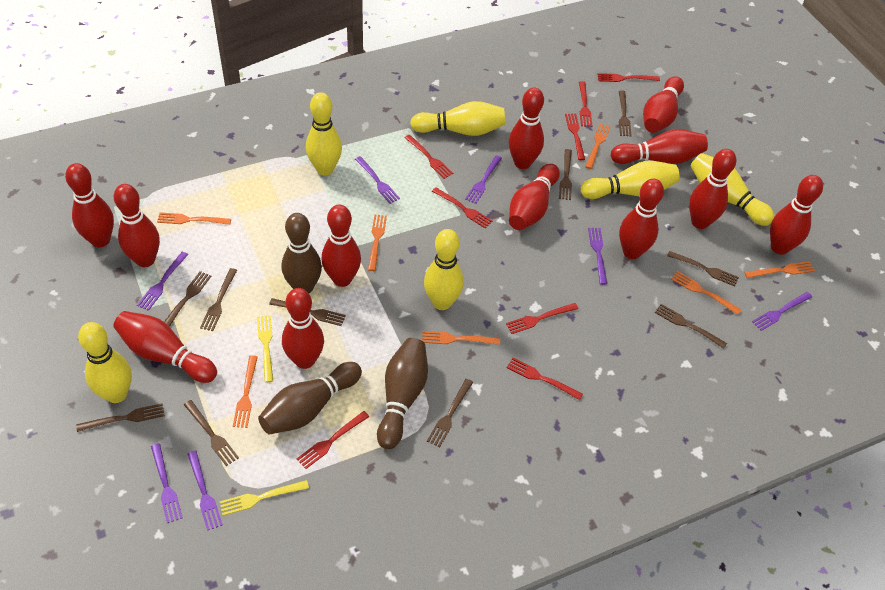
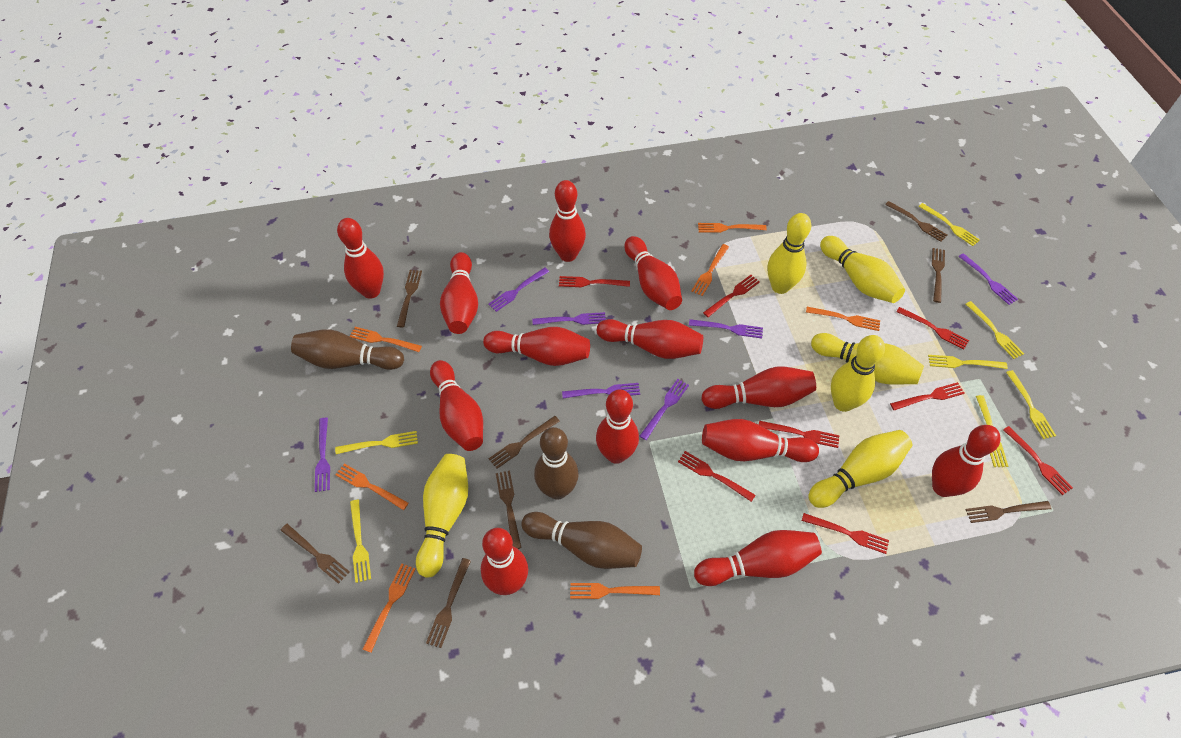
brown fork: [76,403,165,432] [164,271,211,327] [184,400,239,466] [200,268,237,331] [269,298,346,326] [427,379,473,447] [559,149,572,200] [619,90,632,136] [655,304,727,349] [667,251,739,286] = 10 -> [280,524,350,584] [397,270,422,327] [426,558,471,648] [489,416,560,469] [496,471,522,549] [885,201,948,242] [932,248,945,303] [965,501,1052,523] = 8
red bowling pin: [65,163,114,247] [113,311,217,383] [114,184,160,267] [282,288,324,369] [322,205,361,287] [509,88,544,169] [509,163,560,230] [611,129,708,164] [619,179,664,259] [643,76,684,133] [689,149,736,229] [770,175,823,255] = 12 -> [337,218,384,299] [430,360,483,451] [440,252,478,334] [481,528,528,595] [483,327,590,366] [549,180,586,262] [596,389,639,464] [597,319,703,359] [624,236,682,310] [694,530,822,586] [701,367,816,409] [702,419,819,462] [932,425,1001,497] = 13
yellow fork: [219,480,309,516] [257,315,273,382] = 2 -> [335,431,418,454] [350,500,371,583] [918,203,980,246] [928,355,1008,369] [966,301,1024,359] [976,395,1009,467] [1006,370,1056,439] = 7

